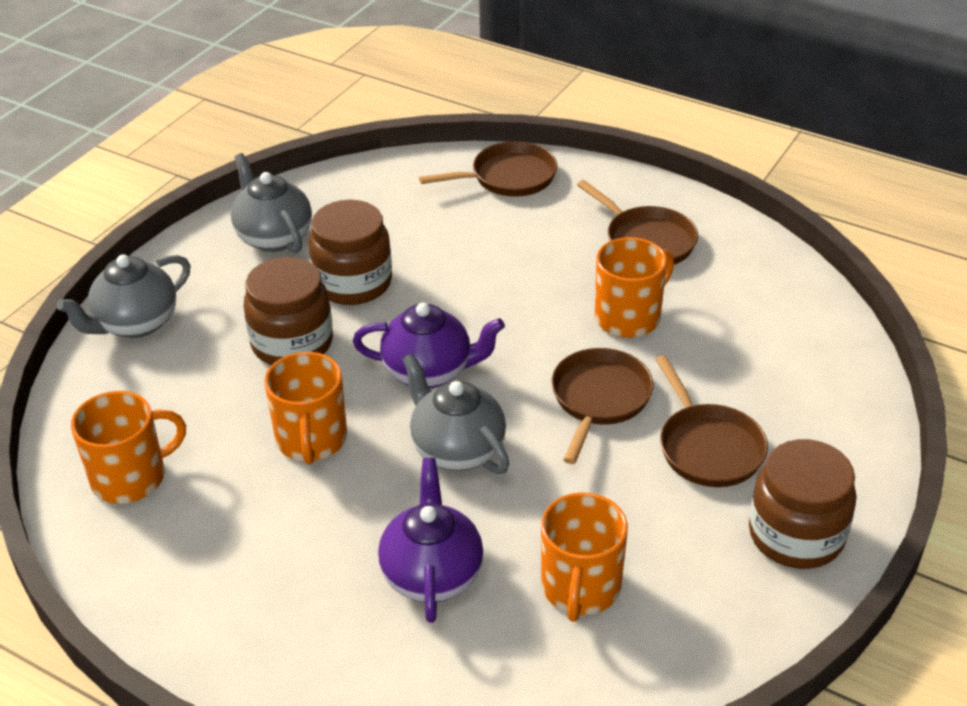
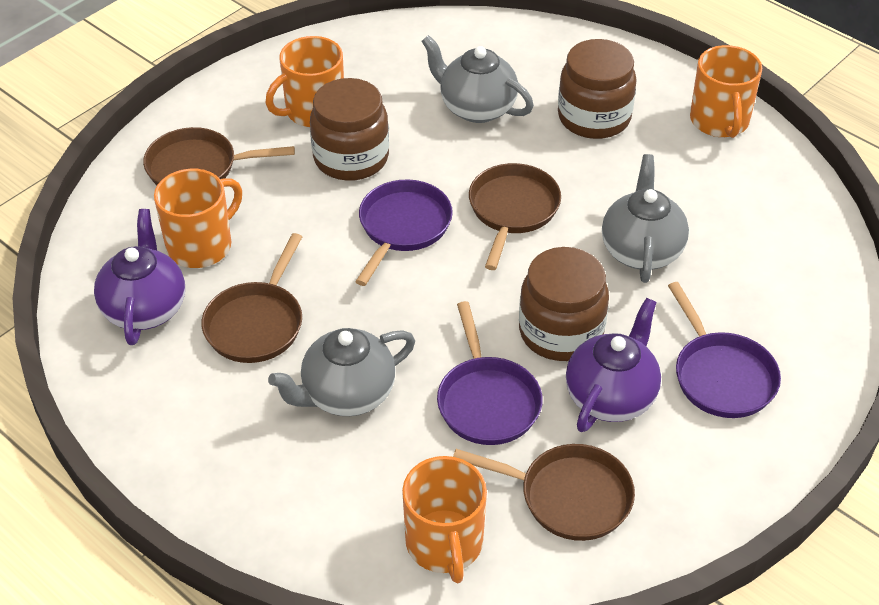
purple pan: none = 0 -> [355,180,453,286] [437,301,543,445] [668,282,781,418] = 3

